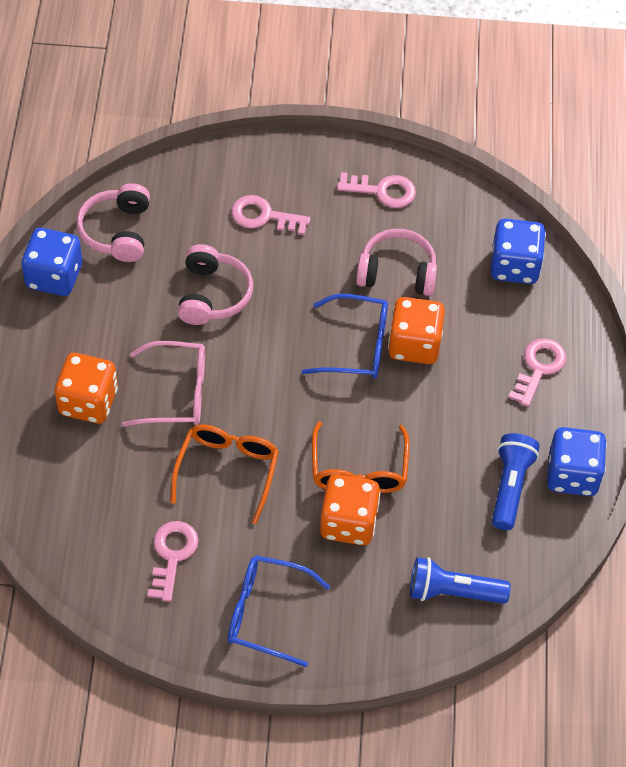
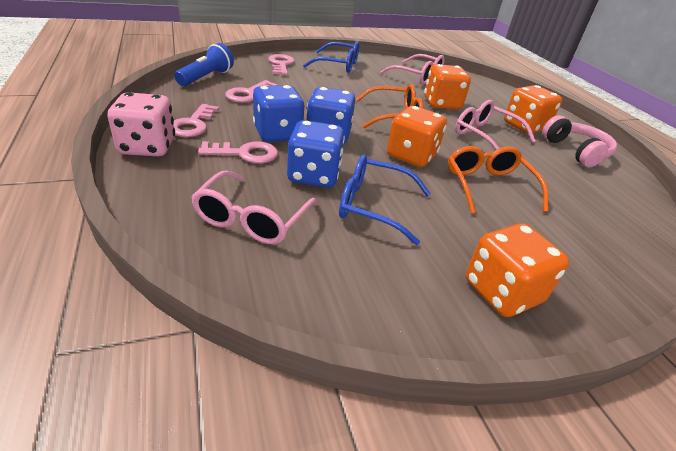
blue flashlight: [410,557,511,604] [492,433,540,530] = 2 -> [174,43,234,86] = 1
orange dice: [55,353,118,424] [320,474,381,545] [388,297,445,364] = 3 -> [387,106,447,167] [424,64,471,109] [466,223,569,317] [504,85,562,133] = 4
pink dice: none = 0 -> [107,92,175,157] = 1
pink glasses: [122,341,205,427] = 1 -> [191,171,318,244] [380,54,445,84] [455,100,536,150] = 3
pink headphones: [77,183,150,262] [178,244,253,325] [356,229,437,296] = 3 -> [542,115,617,167] = 1

